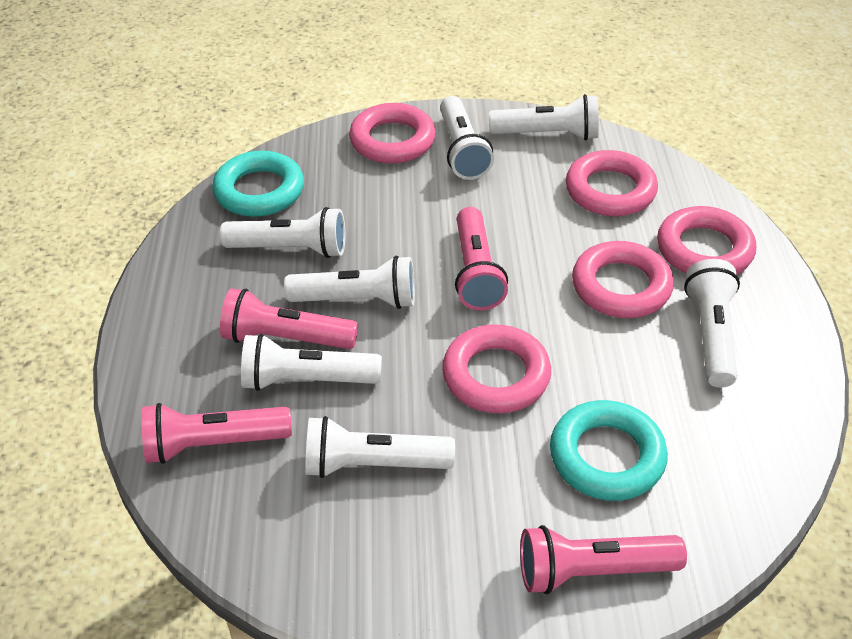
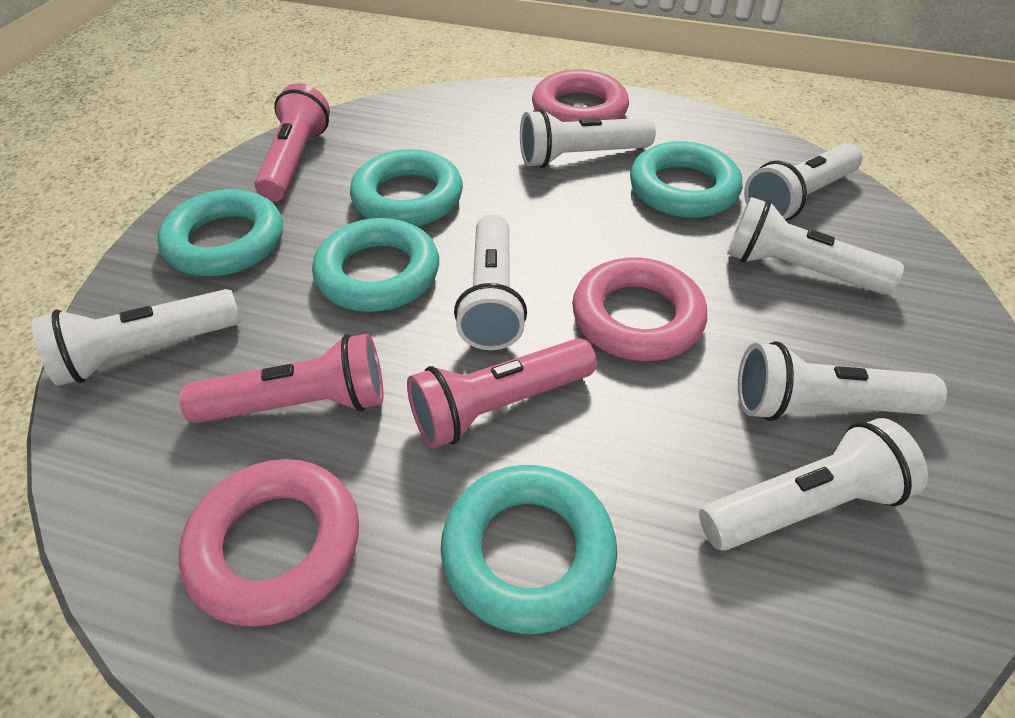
pink flashlight: [141,403,292,464] [220,288,358,349] [455,207,508,310] [520,525,687,594] = 4 -> [179,333,384,423] [255,83,330,201] [407,338,597,448] = 3
pink ring: [349,103,436,164] [442,324,551,413] [566,150,658,216] [572,241,674,318] [657,206,756,274] = 5 -> [179,459,359,627] [532,69,629,122] [572,257,707,361] = 3
turquoise ring: [212,151,304,217] [550,400,668,501] = 2 -> [157,189,283,276] [312,218,439,312] [350,149,463,226] [441,465,617,634] [630,141,742,218] = 5

